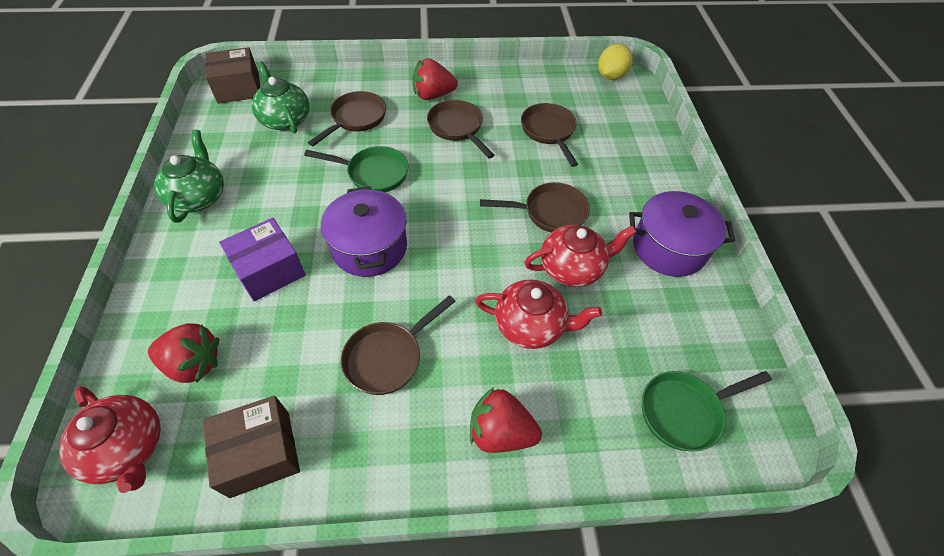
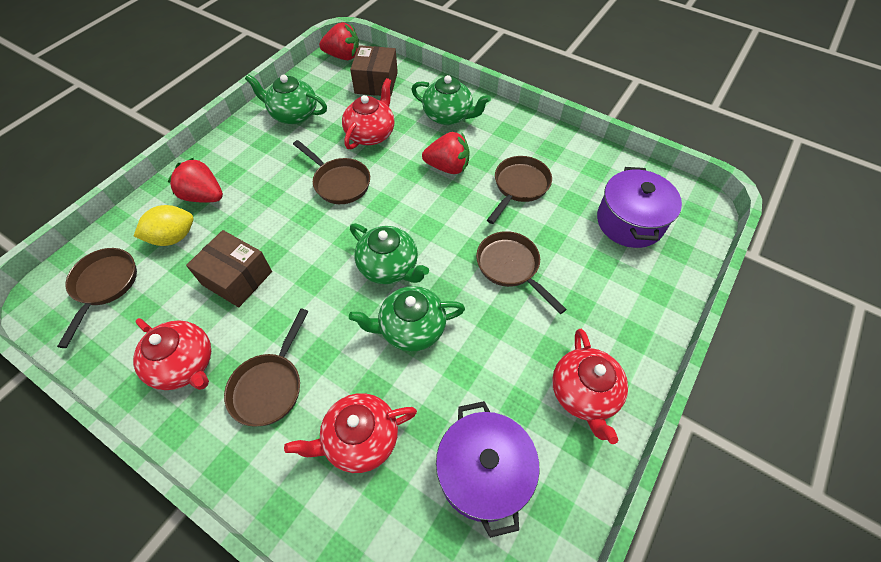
green pan: [304,146,408,192] [642,371,772,451] = 2 -> none = 0
green teapot: [154,129,224,223] [252,61,309,134] = 2 -> [245,74,327,124] [349,286,465,352] [350,223,429,284] [411,75,491,125] = 4
purple box: [219,218,306,301] = 1 -> none = 0
red teapot: [59,386,161,493] [475,279,602,349] [524,225,637,287] = 3 -> [133,318,211,390] [284,393,417,473] [342,78,394,149] [552,329,628,444] = 4

